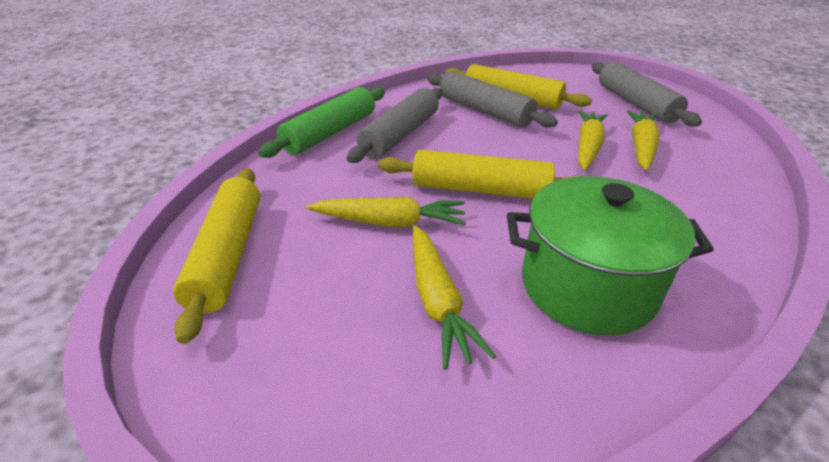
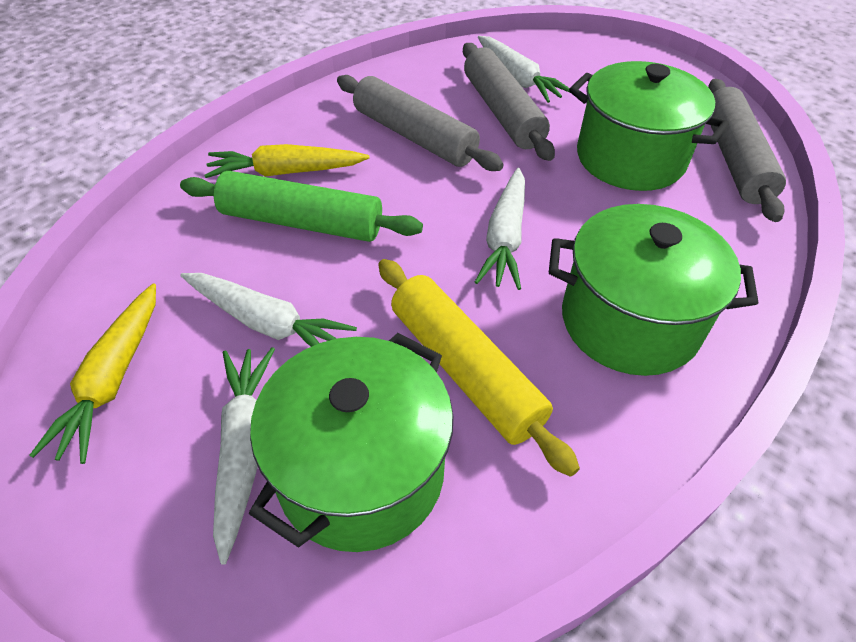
green pot: [507,176,714,336] = 1 -> [249,333,454,552] [549,204,758,376] [569,61,729,191] = 3
white carrot: none = 0 -> [180,273,357,347] [213,347,275,565] [475,168,525,290] [478,36,570,103] = 4
yellow carrot: [306,197,466,227] [413,225,496,370] [578,110,608,170] [627,110,659,171] = 4 -> [29,283,156,464] [204,144,370,178] = 2
yellow rolling pin: [173,168,260,344] [378,150,579,199] [445,64,592,110] = 3 -> [378,259,580,477] = 1

